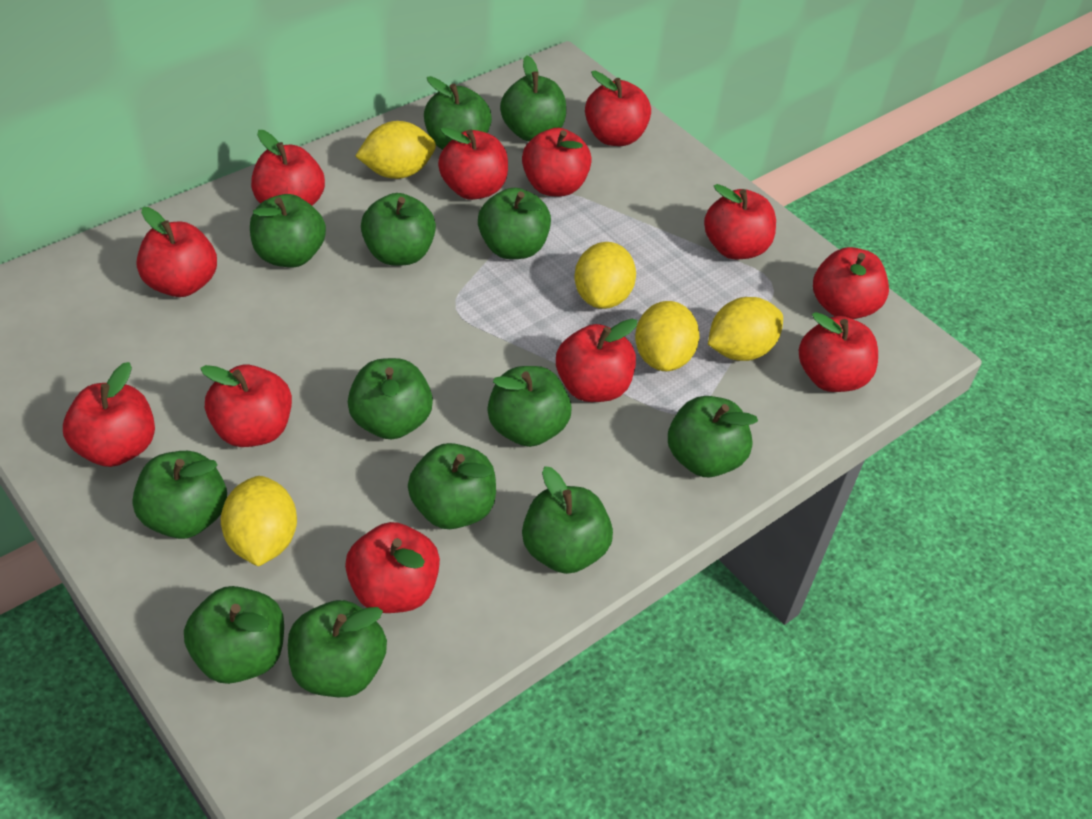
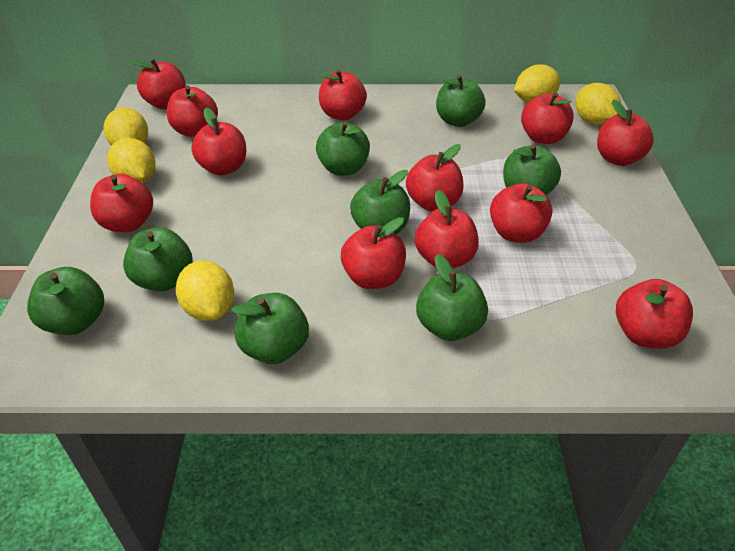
green apple: [133,451,227,539] [184,586,284,684] [250,194,326,267] [288,600,387,697] [348,358,433,439] [361,193,436,266] [408,443,496,529] [424,76,492,150] [478,187,551,259] [488,366,572,447] [500,56,566,141] [522,466,613,574] [668,396,758,477] = 13 -> [27,267,104,335] [123,227,192,292] [231,293,309,364] [316,121,370,176] [350,170,410,234] [416,254,488,341] [436,75,486,127] [503,144,561,195] = 8

